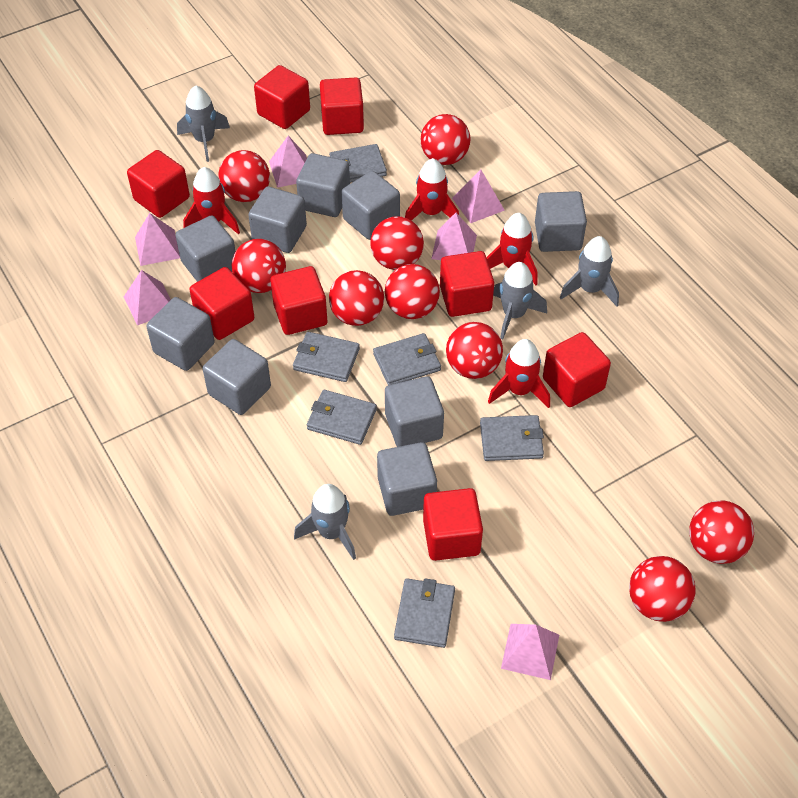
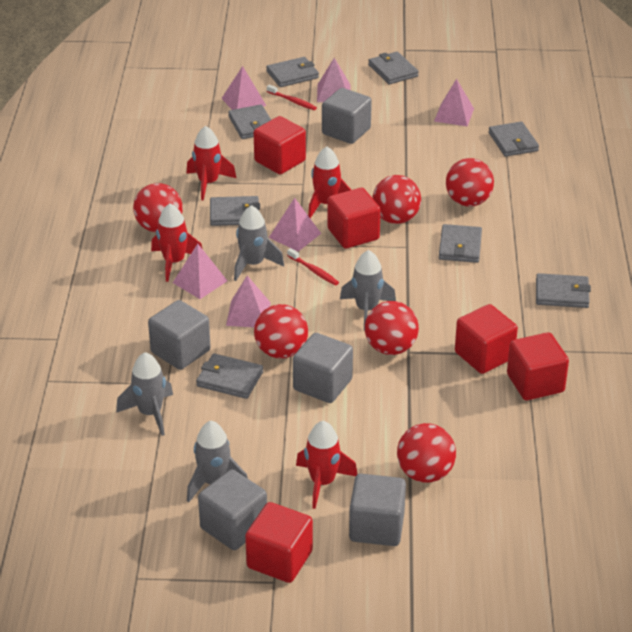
grey cube: [146,297,215,371] [175,216,236,282] [203,339,271,415] [248,186,307,253] [296,153,350,217] [342,171,400,240] [377,442,437,516] [385,376,444,447] [535,191,587,252] = 9 -> [148,300,211,370] [198,469,267,550] [293,333,353,403] [322,88,372,144] [349,474,406,546] = 5
grey wallet: [293,332,360,382] [307,390,377,445] [329,144,387,183] [373,333,441,385] [394,578,455,648] [480,415,544,461] = 6 -> [196,353,263,399] [210,196,260,226] [228,104,271,139] [266,57,319,87] [368,52,419,84] [439,224,482,263] [488,122,539,157] [536,273,591,308] = 8
red ball: [218,150,270,202] [232,239,286,293] [329,270,384,326] [370,216,424,270] [385,264,440,319] [421,114,470,165] [446,322,503,379] [629,556,696,622] [689,500,754,564] = 9 -> [133,183,183,232] [254,304,308,359] [365,301,419,355] [372,175,421,224] [397,423,456,483] [446,158,494,206] = 6
red cube: [127,150,190,218] [189,267,254,340] [254,65,310,129] [270,266,327,335] [320,77,364,135] [423,488,483,561] [440,251,494,317] [543,332,611,407] = 8 -> [245,502,313,583] [254,116,306,174] [327,188,381,249] [455,304,518,374] [507,332,569,400] = 5
red toothbrush: none = 0 -> [267,85,317,110] [287,248,339,286] = 2

